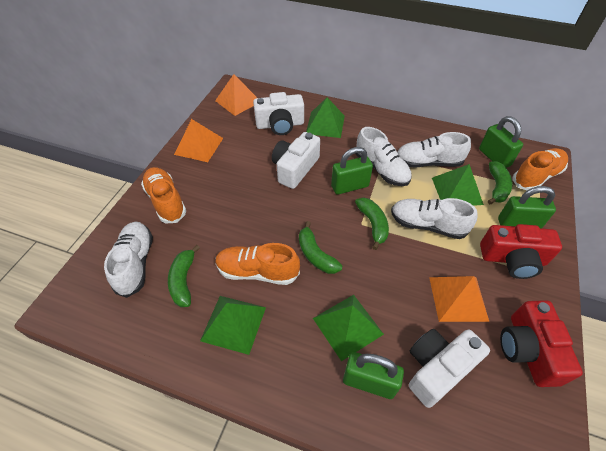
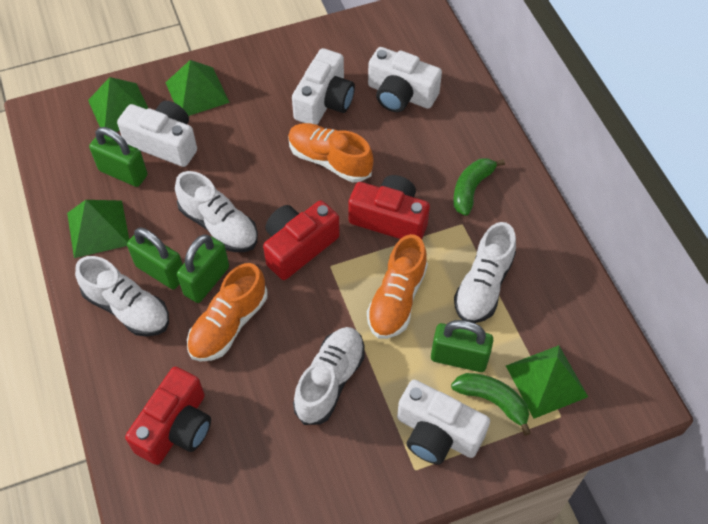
green banana: [168,245,200,307] [299,221,342,274] [355,197,389,250] [488,161,512,205] = 4 -> [451,373,531,436] [453,158,505,216] = 2
orange pyramid: [174,119,223,162] [215,74,257,116] [429,276,489,322] = 3 -> none = 0
red camera: [480,224,562,279] [500,300,583,387] = 2 -> [125,367,211,465] [263,200,340,280] [348,175,430,239] = 3
white camera: [253,92,304,135] [272,132,320,189] [409,329,490,408] = 3 -> [117,101,197,167] [292,48,355,125] [368,47,442,112] [397,380,490,464] = 4

